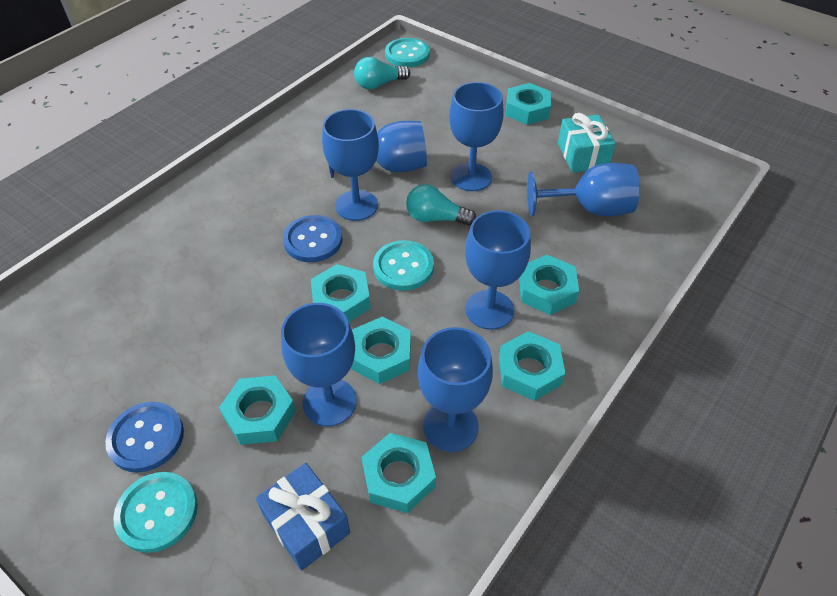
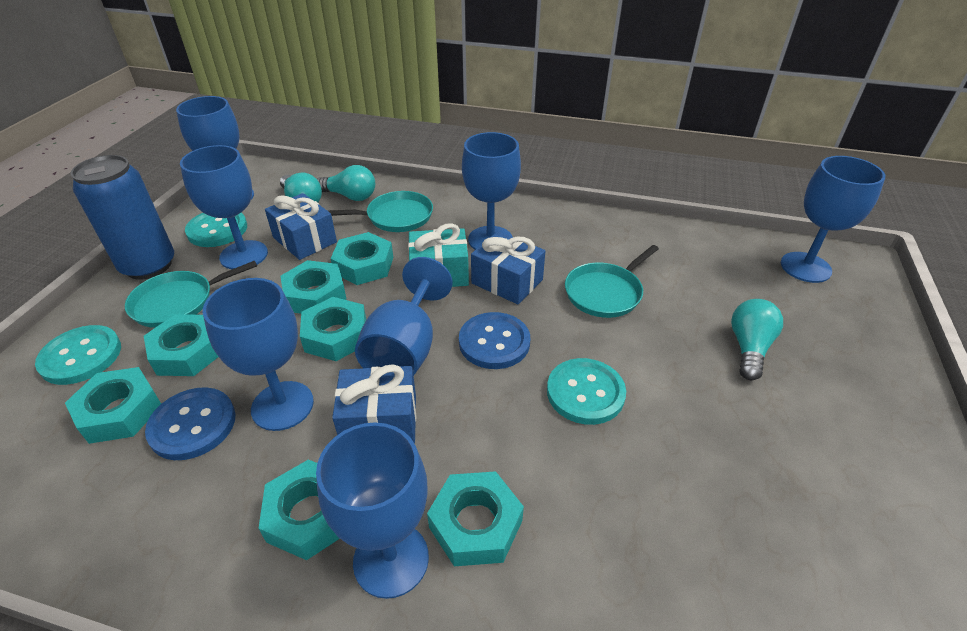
blue can: none = 0 -> [71,155,174,280] = 1
blue gift: [256,463,350,571] = 1 -> [265,193,337,260] [332,364,416,443] [471,231,545,304] = 3
turquoise light bulb: [354,57,410,89] [406,184,476,226] = 2 -> [280,173,322,202] [317,165,375,201] [731,299,783,380] = 3
turquoise pan: none = 0 -> [125,261,257,328] [327,191,433,232] [565,245,659,318] = 3

